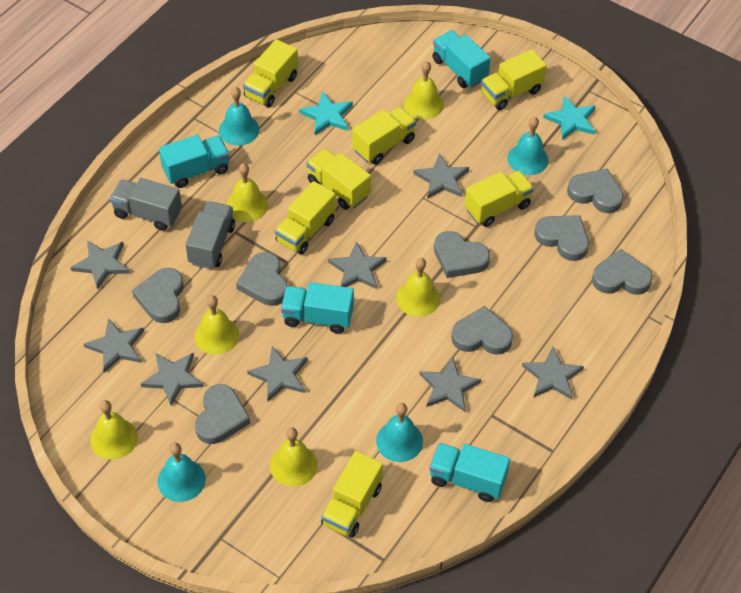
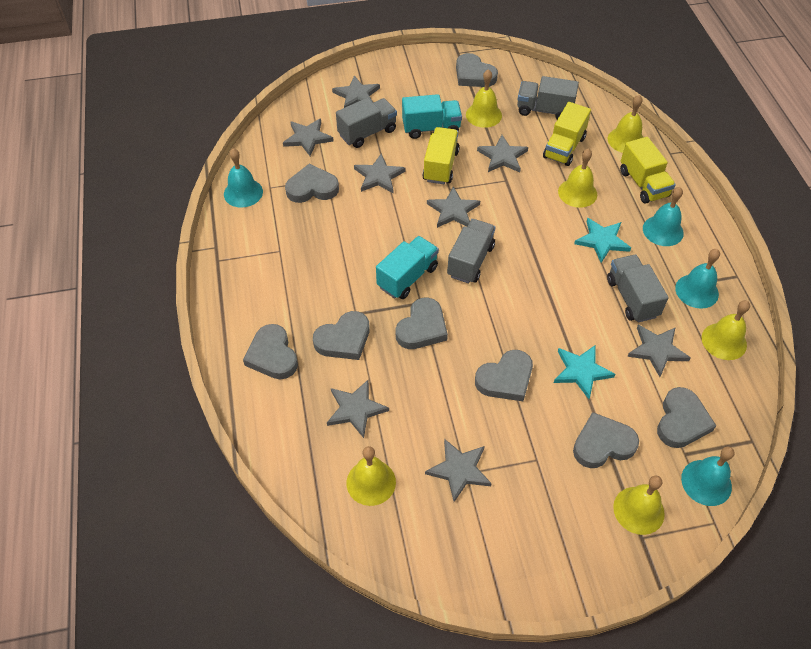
grey truck: [110,178,182,231] [185,201,235,269] = 2 -> [336,98,397,148] [447,219,496,283] [517,76,579,120] [607,255,669,322] = 4
turquoise truck: [159,135,230,188] [281,282,354,334] [429,443,510,502] [432,30,491,88] = 4 -> [376,236,439,299] [402,94,462,139] = 2
yellow truck: [243,39,298,107] [275,181,336,255] [307,149,371,210] [321,451,383,538] [352,107,416,165] [465,171,534,227] [481,49,547,110] = 7 -> [422,127,459,184] [543,102,591,166] [620,137,676,204] = 3

